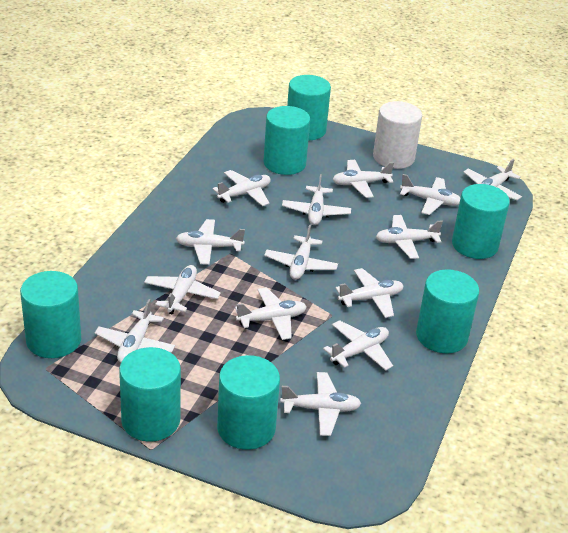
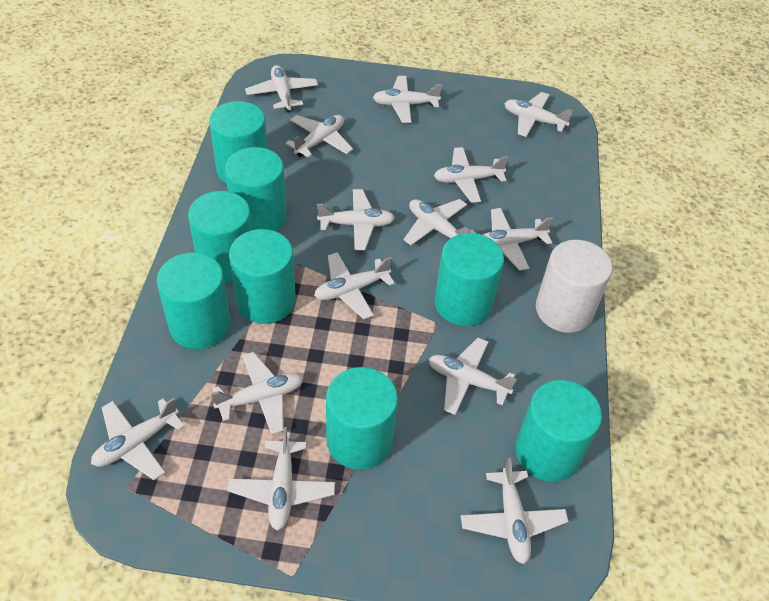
turquoise cylinder: [20,271,81,358] [119,347,181,442] [217,355,280,450] [263,106,310,175] [287,75,331,140] [416,269,479,353] [452,184,510,259] = 7 -> [157,253,231,349] [188,191,252,283] [209,101,268,184] [225,147,287,231] [229,229,296,324] [326,367,398,470] [435,233,504,326] [516,380,602,482] = 8

